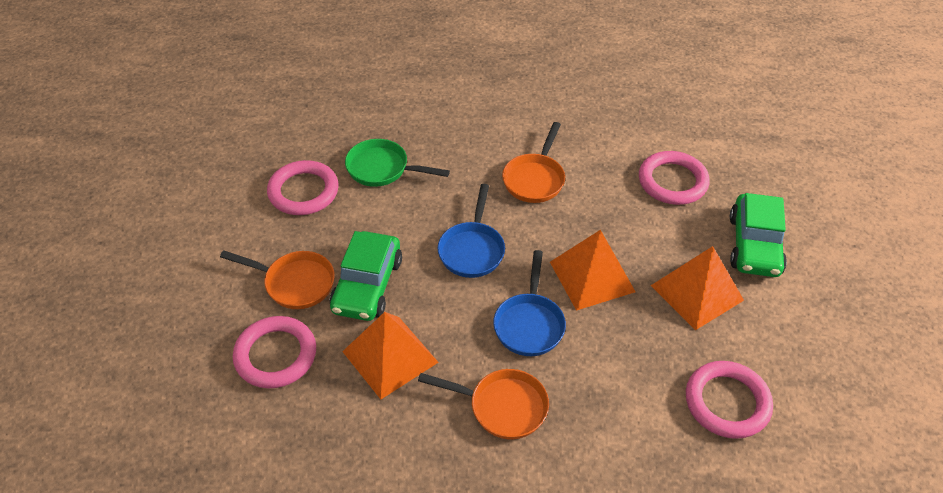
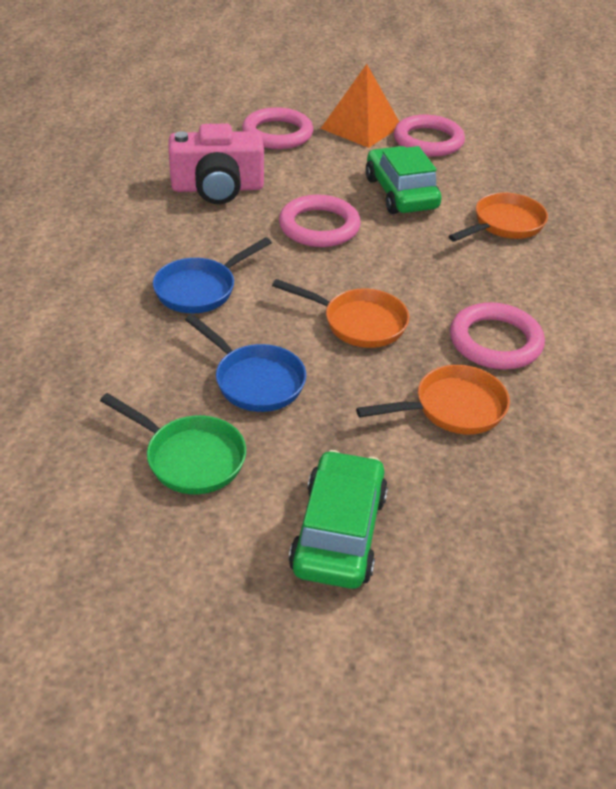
orange pyramid: [342,312,439,399] [550,230,636,311] [651,246,744,330] = 3 -> [320,64,399,148] = 1
pink camera: none = 0 -> [169,123,264,204] = 1

